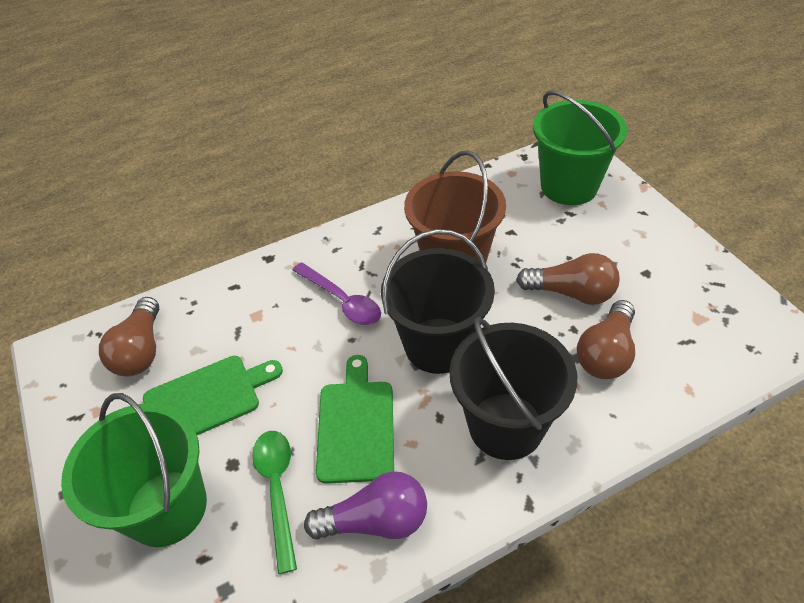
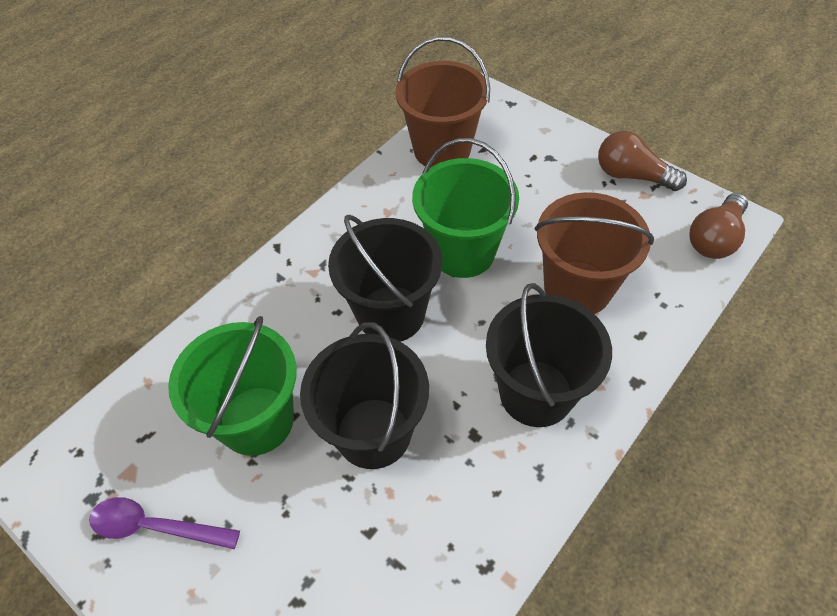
black bucket: [381,229,495,374] [449,317,577,460] = 2 -> [300,322,429,469] [328,215,442,342] [486,283,612,427] = 3
brown bucket: [404,150,506,262] = 1 -> [395,37,490,168] [535,192,654,314] = 2
brown light bulb: [99,297,159,376] [516,253,620,305] [577,300,635,379] = 3 -> [598,131,687,191] [690,193,748,259] = 2
green cutting board: [143,356,283,435] [316,355,394,484] = 2 -> none = 0
green spoon: [253,431,297,574] = 1 -> none = 0
purple light bulb: [304,471,427,539] = 1 -> none = 0

